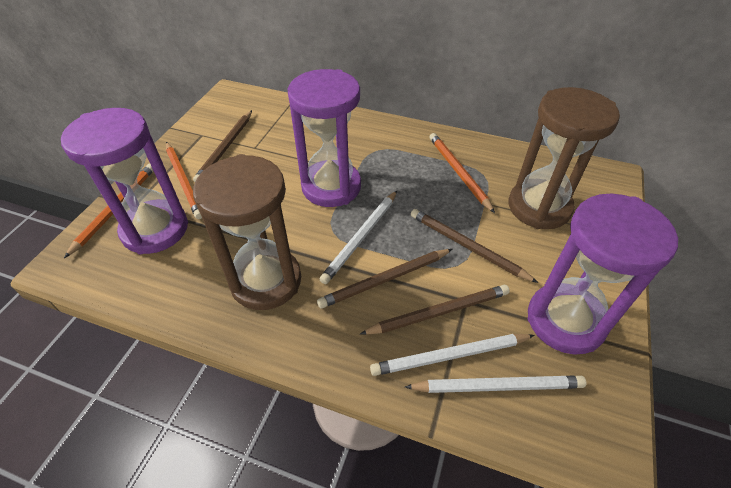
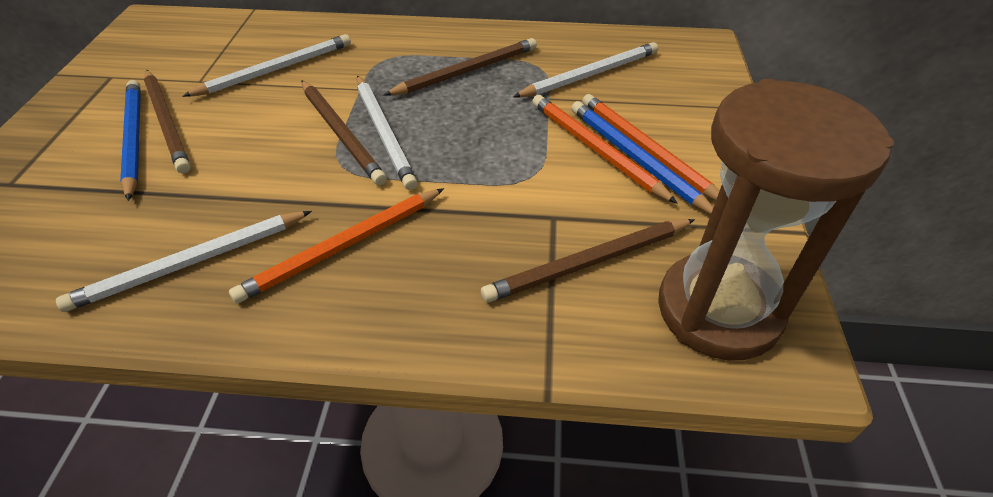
blue pencil: none = 0 -> [120,80,141,201] [571,101,713,214] = 2
brown hourglass: [193,154,301,310] [509,87,620,229] = 2 -> [658,79,894,360] = 1
purple hourglass: [61,108,188,254] [287,69,361,207] [528,194,678,355] = 3 -> none = 0
white pencil: [319,191,397,284] [370,334,535,376] [405,376,586,393] = 3 -> [56,211,312,312] [182,34,351,97] [357,75,418,190] [513,42,658,98] = 4

